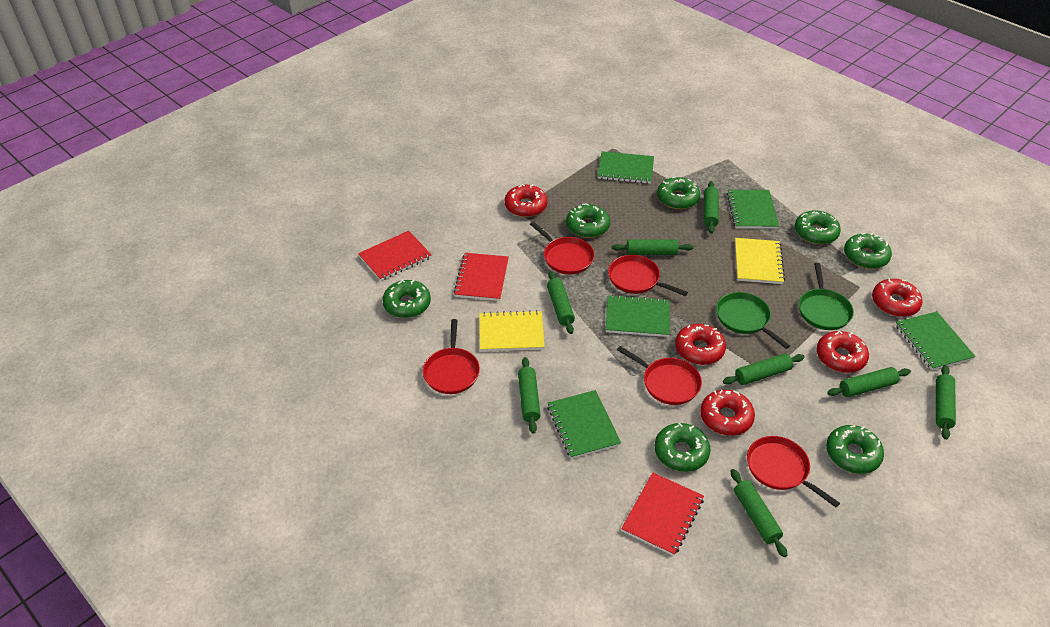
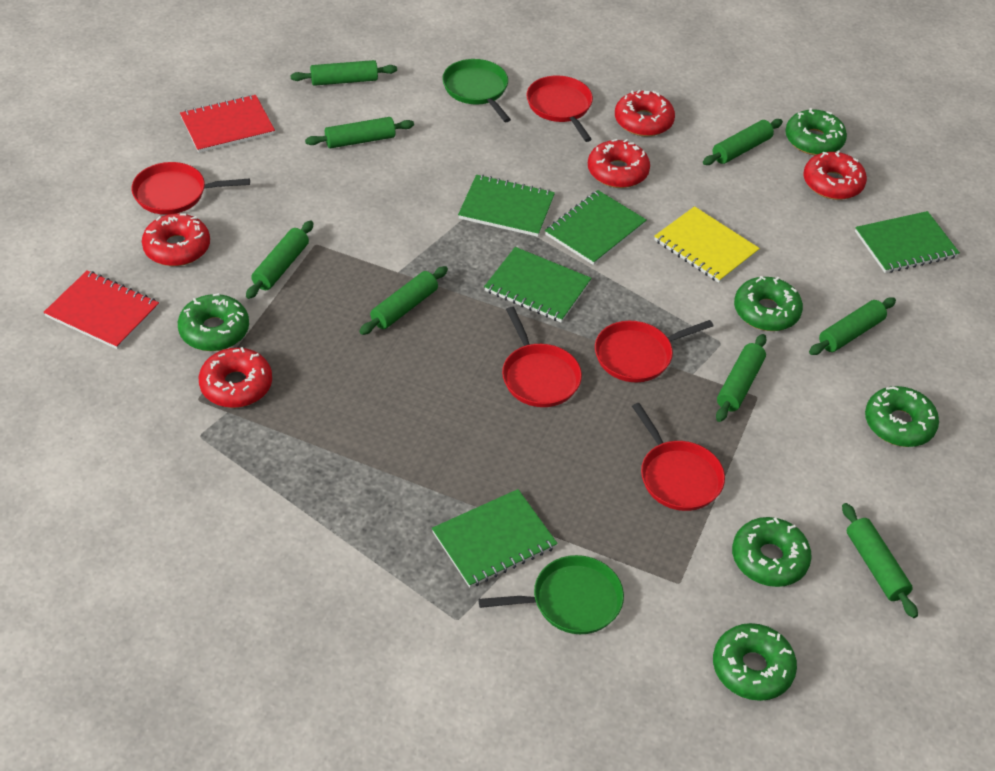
green donut: [383,280,431,318] [566,204,610,238] [655,423,710,472] [657,176,700,209] [795,210,841,245] [826,425,884,474] [844,233,892,269] = 7 -> [178,293,249,351] [713,623,797,701] [732,517,812,587] [734,276,803,331] [785,108,847,155] [865,386,939,447] = 6
red notebook: [358,231,431,281] [454,253,509,301] [621,473,704,556] = 3 -> [43,270,159,350] [180,95,275,153] = 2
yellow notebook: [479,310,545,351] [735,238,785,284] = 2 -> [654,206,760,283] = 1

